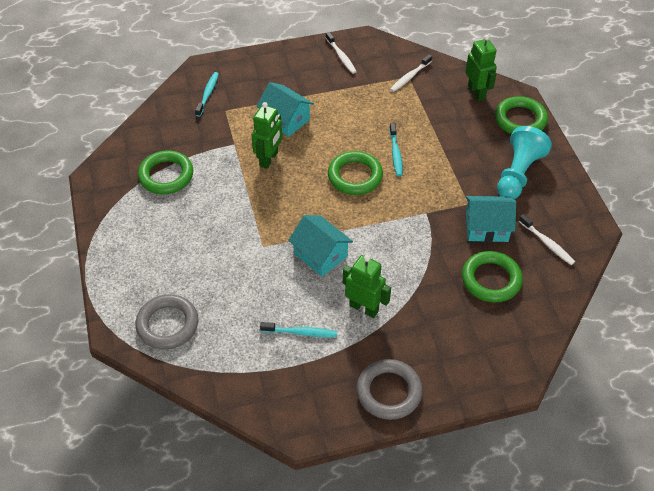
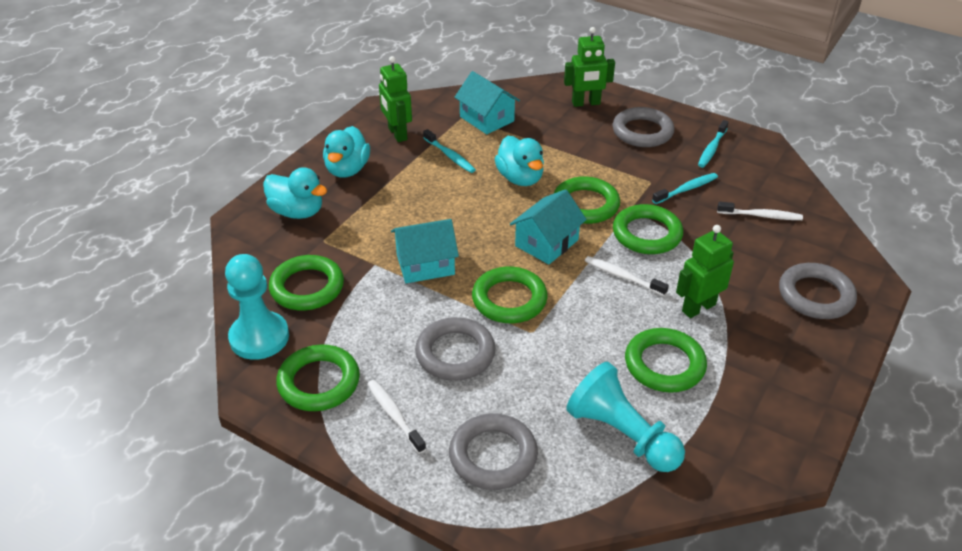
green ring: [138,151,193,194] [328,151,383,195] [462,251,523,303] [495,96,548,134] = 4 -> [269,255,344,310] [276,345,360,411] [472,266,548,323] [553,176,620,224] [613,204,683,254] [625,328,707,393] = 6
grey ring: [135,294,199,350] [356,359,423,420] = 2 -> [415,317,496,381] [449,413,538,490] [613,107,674,147] [779,263,857,319] = 4
turquoise duck: none = 0 -> [263,167,327,219] [323,126,370,178] [495,136,544,186] = 3
turquoise pawn: [497,126,552,199] = 1 -> [225,254,289,360] [566,362,685,472] = 2

